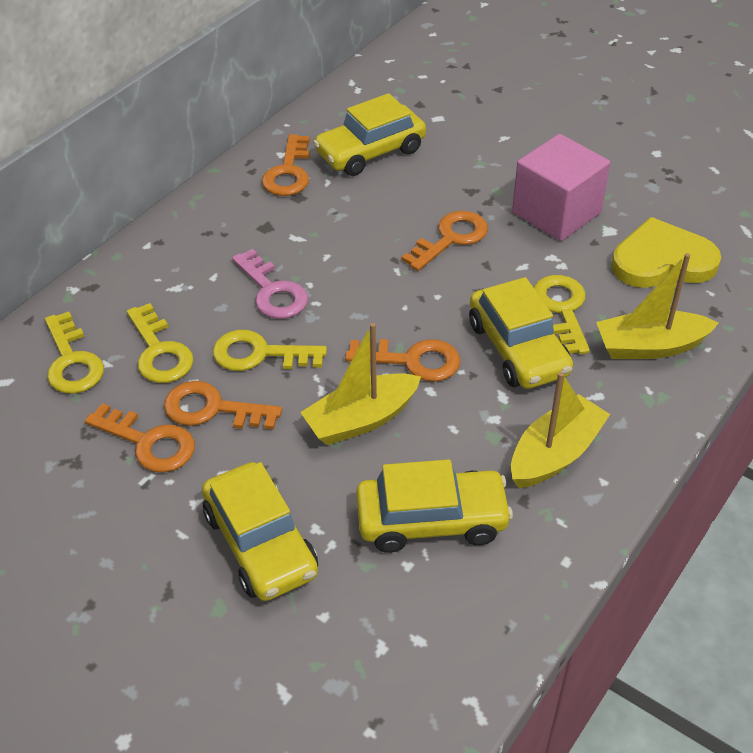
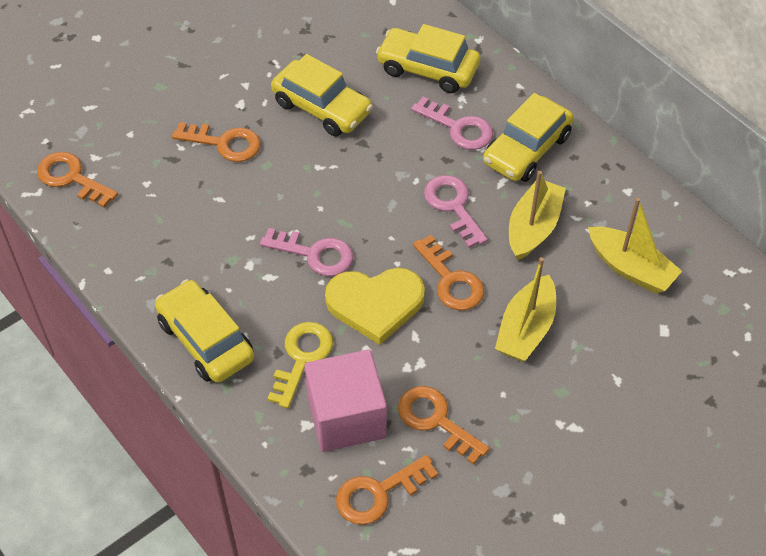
pink key: [232,249,308,319] = 1 -> [260,228,353,276] [411,97,493,150] [424,175,488,248] = 3
yellow key: [45,312,104,394] [127,303,193,383] [213,330,327,371] [533,275,590,354] = 4 -> [267,322,333,409] = 1

